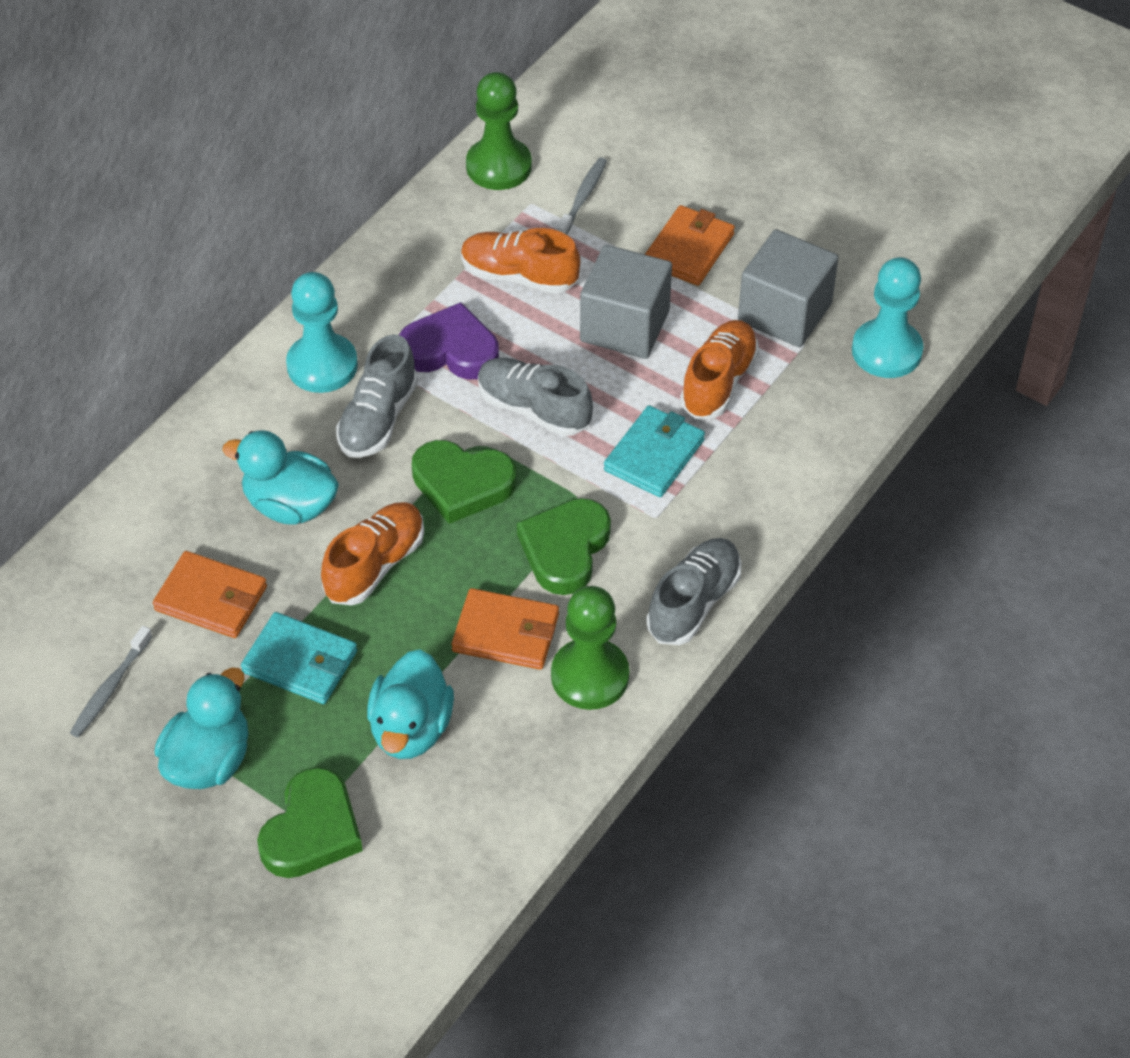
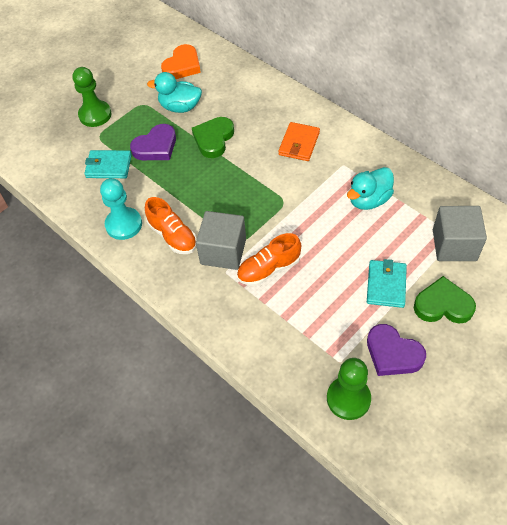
green heart: [257,767,363,878] [412,440,517,524] [517,498,611,595] = 3 -> [192,117,234,158] [414,276,476,324] = 2
grey shoe: [336,334,418,458] [478,358,593,436] [646,538,742,645] = 3 -> none = 0
grey toothbrush: [70,626,153,738] [557,157,607,235] = 2 -> none = 0
orange heart: none = 0 -> [161,44,201,79] = 1
orange shoe: [321,502,424,606] [461,228,580,294] [680,320,759,419] = 3 -> [145,197,197,254] [237,233,301,286] = 2
orange wallet: [153,551,267,638] [451,588,559,670] [645,205,735,286] = 3 -> [278,122,320,161] = 1
purple heart: [399,302,499,379] = 1 -> [130,124,176,160] [367,324,426,376] = 2
turquoise duck: [154,667,248,789] [222,430,339,525] [367,649,454,759] = 3 -> [147,72,202,113] [347,167,394,210] = 2
turquoise pawn: [286,272,358,393] [852,257,924,378] = 2 -> [100,178,142,240] = 1

